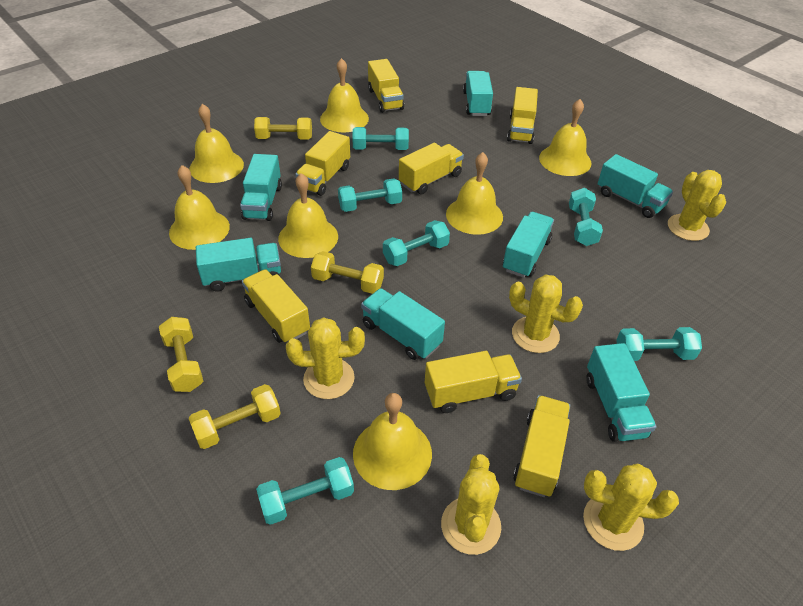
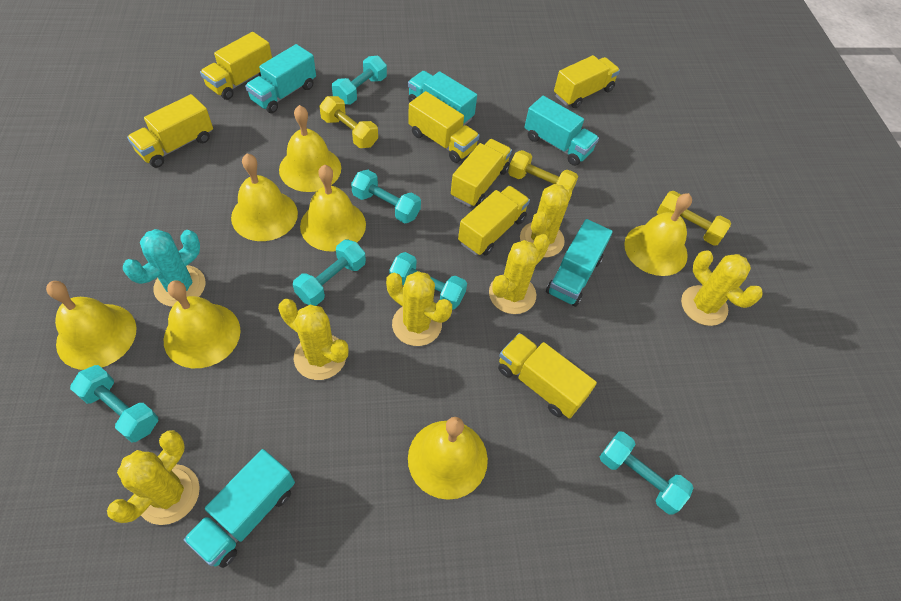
turquoise cactus: none = 0 -> [123,229,205,307] = 1
turquoise truck: [196,238,281,292] [240,154,282,221] [361,288,445,360] [463,71,493,116] [503,212,554,278] [586,343,656,442] [598,154,673,218] = 7 -> [183,449,295,568] [245,44,316,113] [408,71,477,126] [524,96,599,166] [546,219,613,307] = 5
yellow cactus: [286,317,365,399] [441,454,501,555] [509,274,583,353] [583,464,679,551] [668,170,726,241] = 5 -> [107,430,200,525] [278,299,348,380] [386,271,452,346] [489,234,550,314] [520,184,572,257] [681,250,762,326] = 6
yellow dumbbell: [159,317,203,392] [189,384,281,449] [254,117,312,140] [311,251,384,294] = 4 -> [319,96,378,148] [508,150,578,191] [657,191,731,246] = 3

